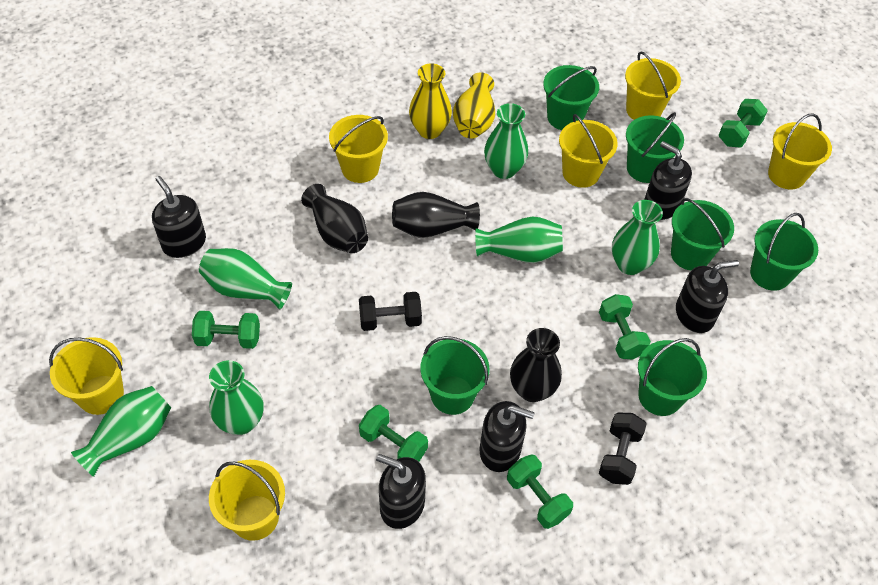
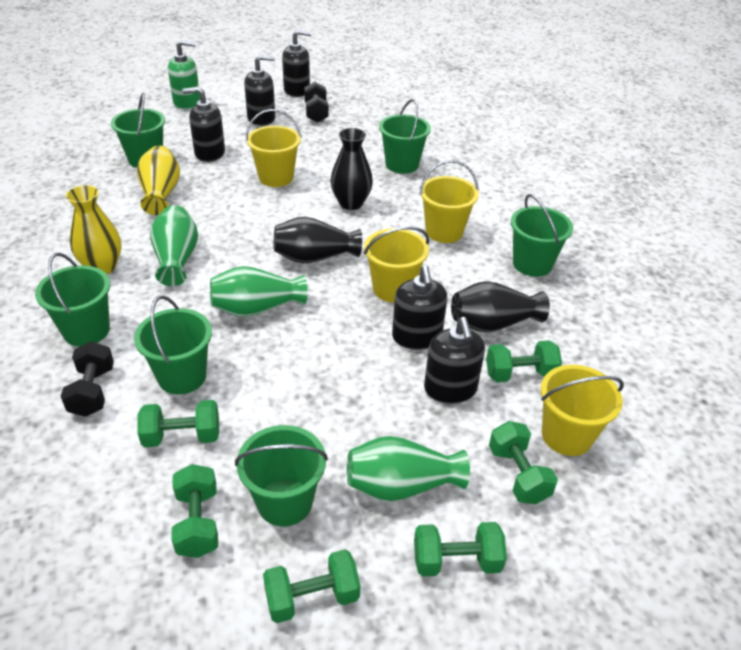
green dumbbell: [192,311,260,349] [359,405,428,462] [507,454,573,529] [599,294,651,360] [718,99,768,148] = 5 -> [137,400,219,447] [171,464,218,558] [263,549,360,623] [414,522,507,577] [486,340,562,382] [489,421,558,504] = 6
green soap dispenser: none = 0 -> [168,40,201,110] = 1
green vase: [71,386,171,477] [199,248,292,310] [209,360,264,435] [475,217,563,263] [484,103,528,179] [612,200,663,275] = 6 -> [150,205,198,286] [210,266,307,317] [347,436,470,502] = 3
yellow bucket: [49,337,124,415] [209,460,285,541] [329,115,388,183] [559,114,618,188] [625,51,681,120] [768,113,832,190] = 6 -> [246,109,302,187] [364,226,429,303] [420,160,479,243] [541,365,624,456] = 4

